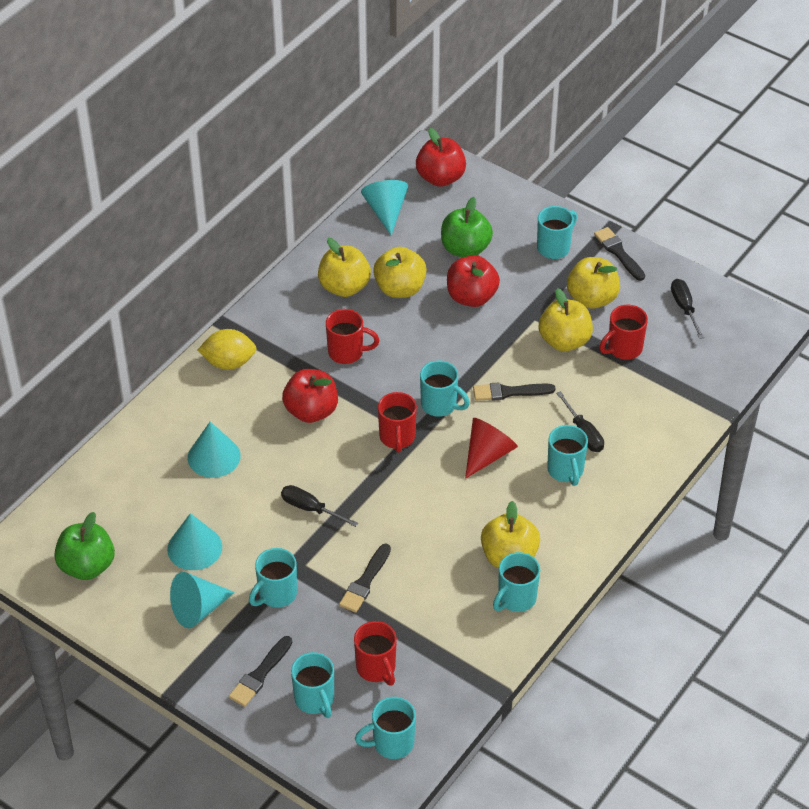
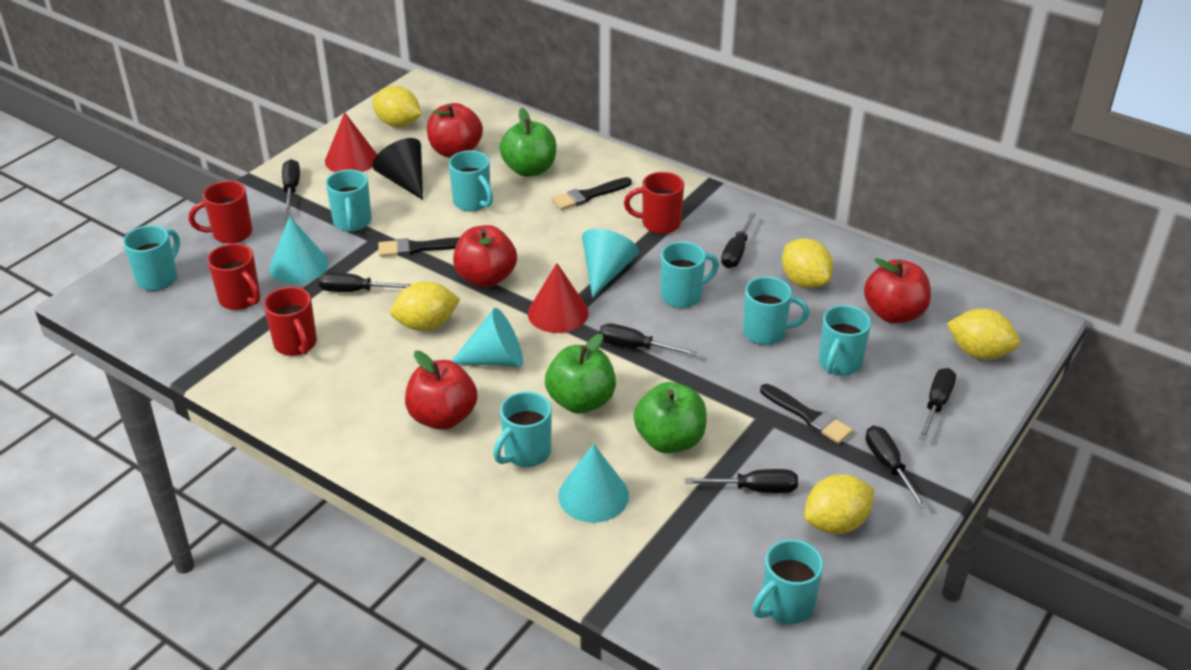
black brush: [229,636,292,707] [339,544,391,613] [473,382,555,401] [594,227,645,281] = 4 -> [378,237,460,257] [552,177,632,210] [760,384,853,444] = 3
black cone: none = 0 -> [372,138,423,200] = 1
black screwdriver: [281,485,358,527] [556,391,604,452] [671,279,704,339] = 3 -> [282,159,300,213] [319,272,412,292] [599,323,697,356] [685,469,798,493] [721,212,756,268] [866,426,927,508] [919,368,956,440] = 7
green apple: [54,512,115,580] [441,197,493,258] = 2 -> [500,108,556,177] [545,334,616,414] [634,382,707,453] = 3
red apple: [282,369,338,423] [416,128,466,187] [447,255,500,307] = 3 -> [405,351,477,430] [427,103,483,158] [453,225,517,287] [864,258,931,323] = 4
red cone: [465,418,518,479] = 1 -> [325,112,377,172] [528,263,589,333] = 2
turquoise mug: [249,548,297,608] [291,652,334,718] [355,697,416,759] [420,360,470,417] [493,552,540,612] [537,206,577,259] [547,425,588,486] = 7 -> [123,225,180,291] [326,170,372,232] [449,150,493,211] [493,391,552,467] [661,241,719,308] [743,277,810,345] [752,539,824,624] [819,305,871,375] = 8
yellow apple: [318,238,371,297] [373,247,427,298] [481,501,540,568] [539,288,593,351] [567,257,620,309] = 5 -> none = 0
yellow lemon: [198,329,257,370] = 1 -> [372,86,421,127] [390,281,460,331] [782,238,833,288] [804,474,874,534] [947,309,1020,360] = 5

